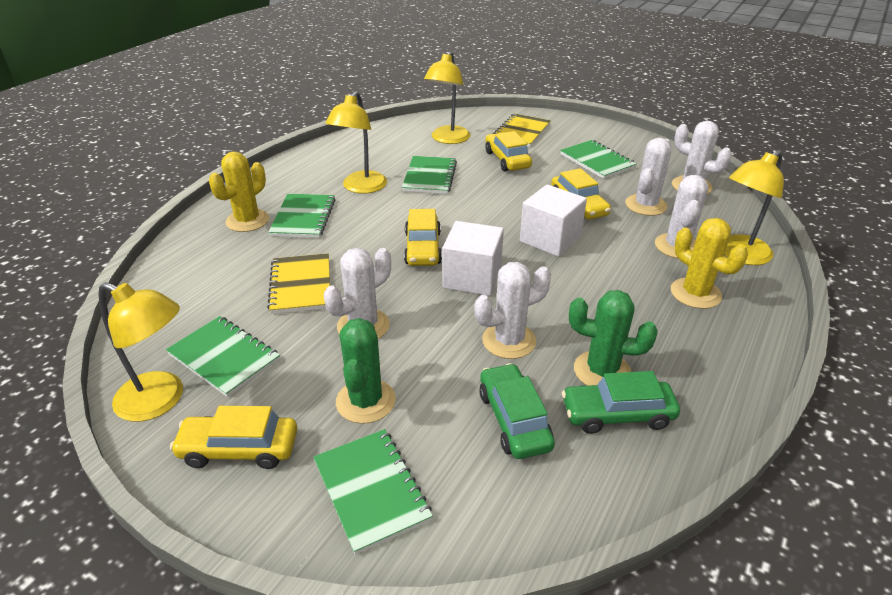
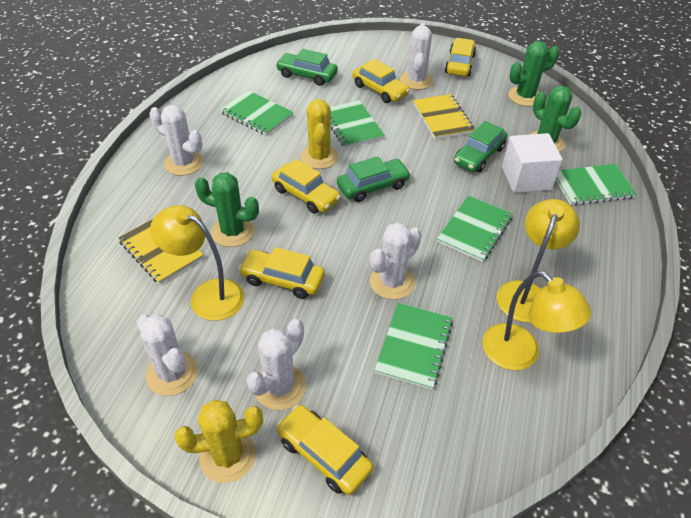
green cactus: [336,318,396,424] [569,290,658,386] = 2 -> [195,172,259,247] [508,41,559,106] [529,86,581,152] = 3
green car: [479,363,555,459] [562,371,680,434] = 2 -> [276,49,338,86] [337,156,411,202] [454,121,508,172] = 3
white cube: [442,221,504,296] [520,184,587,257] = 2 -> [502,133,563,193] = 1
yellow car: [170,406,297,469] [404,209,442,266] [485,131,532,172] [551,168,611,220] = 4 -> [238,247,325,299] [271,159,341,214] [276,405,373,495] [352,59,410,103] [445,38,476,76] = 5
yellow lamp: [98,282,183,422] [326,91,387,194] [424,51,470,144] [724,150,784,265] = 4 -> [150,205,244,321] [482,271,591,370] [497,199,580,323] = 3

